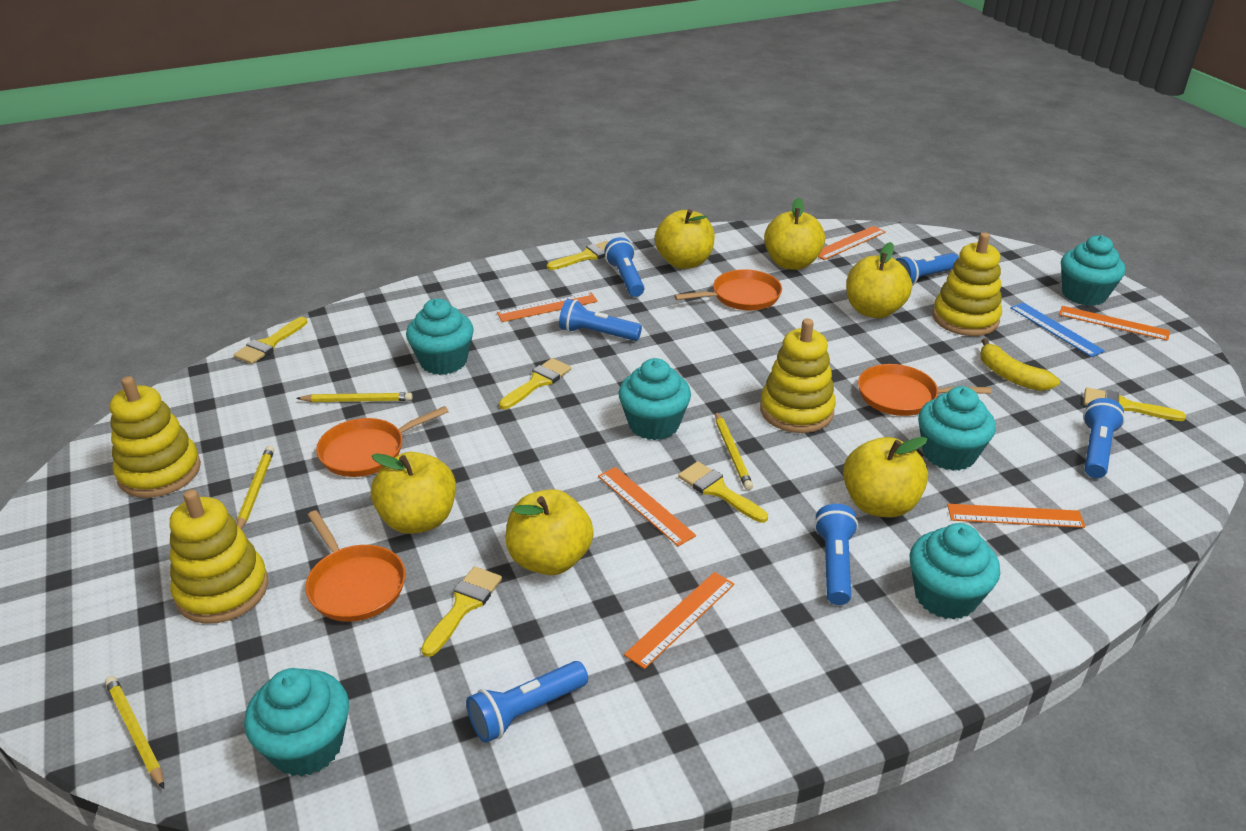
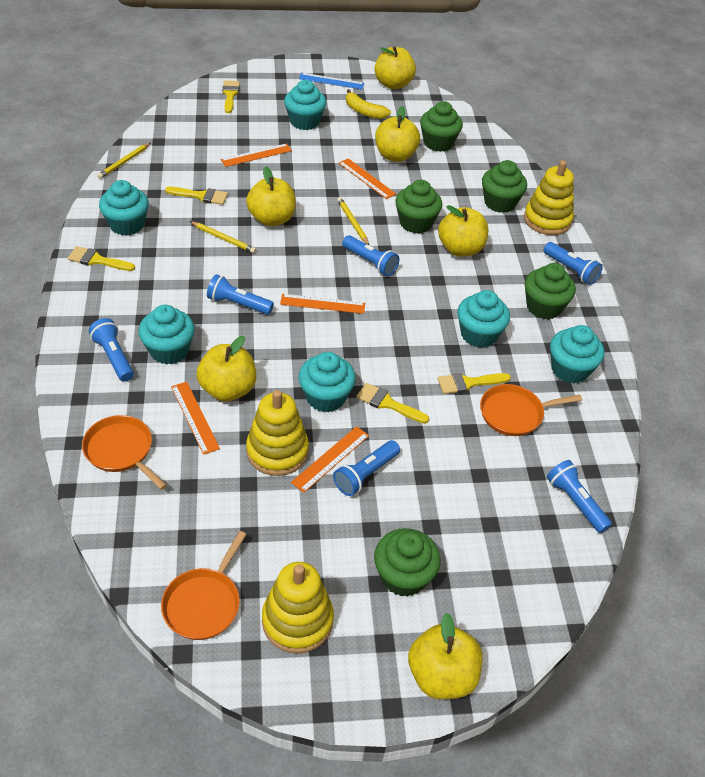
green cupcake: none = 0 -> [374,528,440,597] [395,180,442,234] [420,101,463,152] [482,160,527,213] [525,263,576,319] = 5
orange pan: [305,510,405,622] [316,406,449,477] [674,269,782,310] [858,364,991,416] = 4 -> [82,415,167,490] [161,531,247,640] [480,384,582,436] = 3
orange ruler: [497,292,598,322] [598,467,696,546] [624,572,734,669] [818,226,886,260] [947,504,1085,528] [1059,306,1170,341] = 6 -> [171,382,220,455] [221,143,292,167] [280,294,365,314] [291,426,369,493] [339,158,396,199] = 5
yellow brush: [233,317,307,364] [421,566,502,657] [499,358,571,409] [547,241,609,270] [678,461,768,523] [1084,387,1186,421] = 6 -> [68,246,135,271] [165,187,228,205] [222,80,240,113] [356,383,429,424] [438,373,511,394] = 5
yellow pencil: [105,676,164,789] [237,446,274,529] [296,392,413,402] [715,411,753,490] = 4 -> [97,143,151,179] [189,221,256,253] [337,197,369,245] = 3
yellow stacking toy: [110,376,201,498] [170,489,268,624] [760,318,836,433] [933,232,1002,336] = 4 -> [246,390,309,476] [262,562,334,654] [524,160,574,235] = 3

